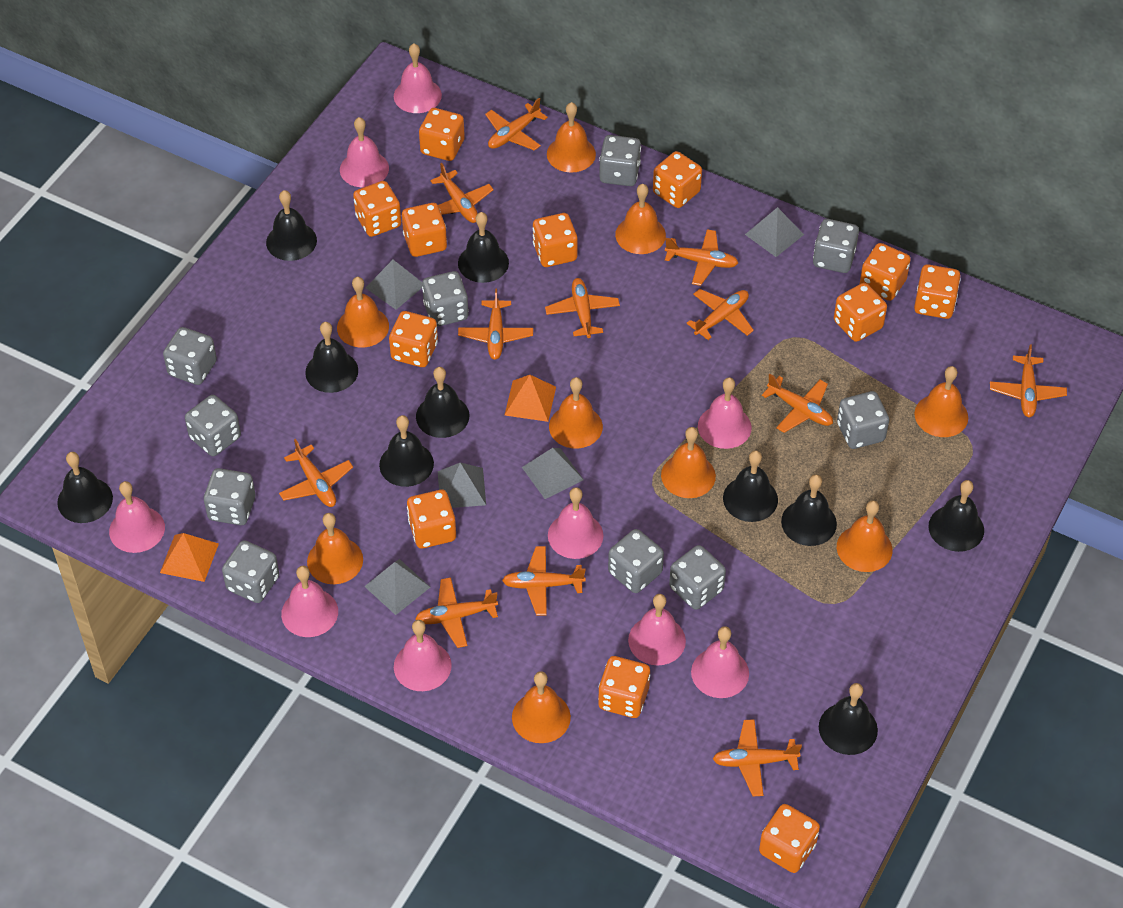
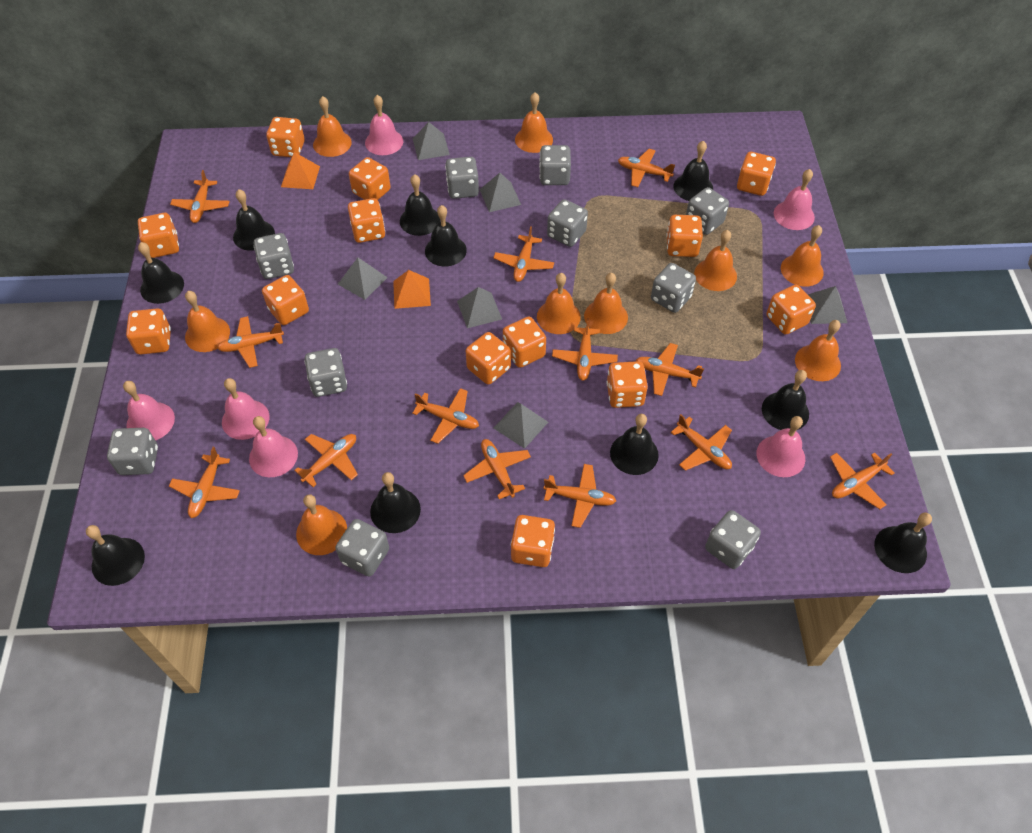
grey pyramid: [364,559,430,615] [366,260,422,310] [438,463,486,508] [522,448,584,499] [745,207,804,257] = 5 -> [338,258,388,300] [413,122,450,160] [457,287,502,328] [480,173,521,212] [494,402,548,449] [808,286,847,324] = 6
orange dice: [353,181,401,237] [389,311,438,367] [402,203,447,257] [407,490,456,548] [419,108,465,161] [533,213,578,267] [598,656,650,718] [653,151,702,208] [759,804,820,873] [834,283,887,342] [860,243,911,301] [914,264,961,319] = 12 -> [126,308,171,355] [138,213,179,258] [262,275,309,325] [266,117,305,157] [348,198,385,243] [349,157,391,200] [466,332,511,385] [503,317,546,368] [511,515,555,567] [607,361,648,408] [666,215,703,257] [737,152,776,196] [766,285,816,335] = 13
orange plane: [279,439,353,507] [415,577,498,648] [430,163,494,223] [458,288,533,360] [485,98,548,151] [502,546,586,616] [545,278,620,338] [665,229,738,286] [687,289,754,340] [713,719,802,796] [762,374,833,433] [990,345,1067,417] = 12 -> [169,447,240,518] [170,170,230,223] [217,316,284,368] [294,434,358,487] [412,388,479,444] [463,439,531,499] [493,226,554,282] [543,464,616,528] [552,318,618,381] [618,149,675,187] [636,343,704,396] [671,414,732,471] [830,453,895,509] = 13
pink bell: [109,481,165,553] [281,566,338,637] [340,117,389,187] [394,43,442,113] [394,620,452,691] [548,487,603,559] [628,594,686,665] [691,626,749,698] [698,378,752,449] = 9 -> [123,381,175,440] [222,378,270,440] [249,416,298,477] [365,95,403,155] [757,416,805,477] [774,169,815,230] = 6

